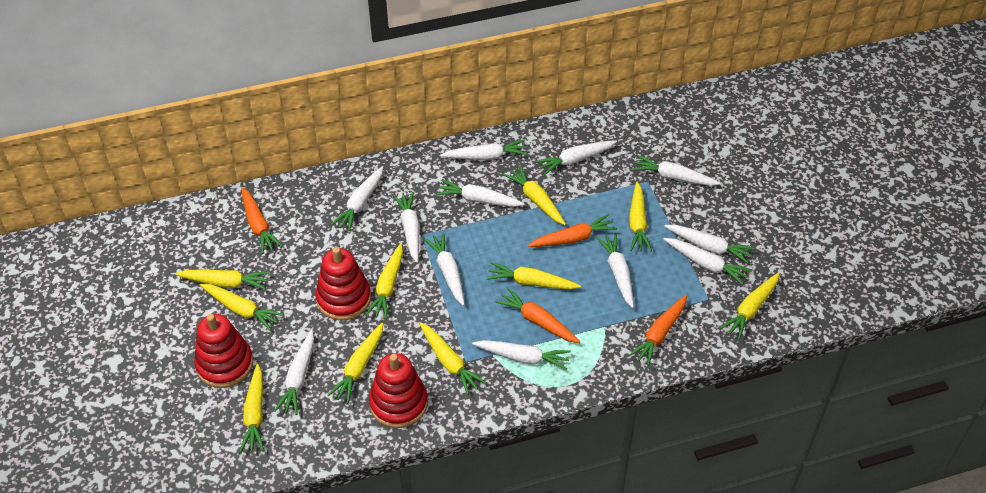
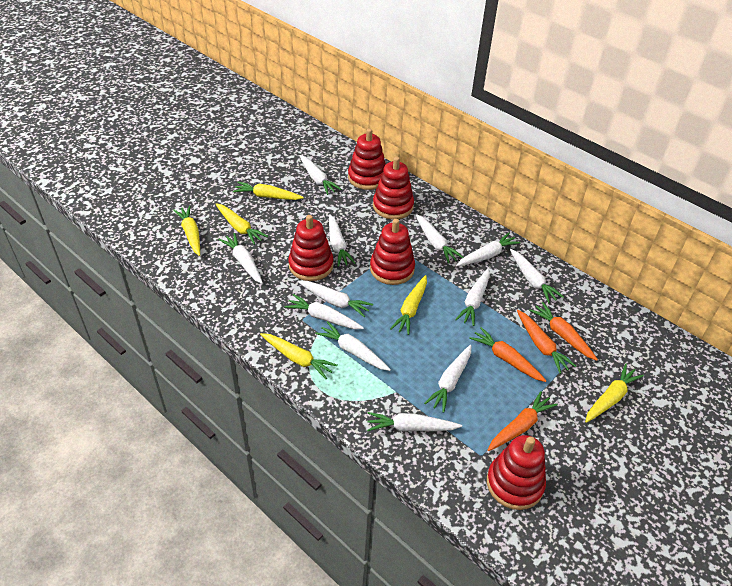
red stacking toy: [194,314,253,388] [315,247,371,320] [369,353,428,428] = 3 -> [288,215,334,281] [348,128,386,190] [370,219,415,285] [373,156,414,219] [487,435,546,510] = 5
yellow carrot: [175,269,270,290] [200,284,283,331] [239,364,264,453] [327,323,383,404] [365,243,403,319] [419,322,487,395] [487,262,581,290] [503,165,566,225] [629,182,652,251] [720,273,780,340] = 10 -> [173,206,200,256] [215,203,268,245] [233,182,304,200] [260,333,337,379] [390,275,427,335] [585,364,644,423] = 6

